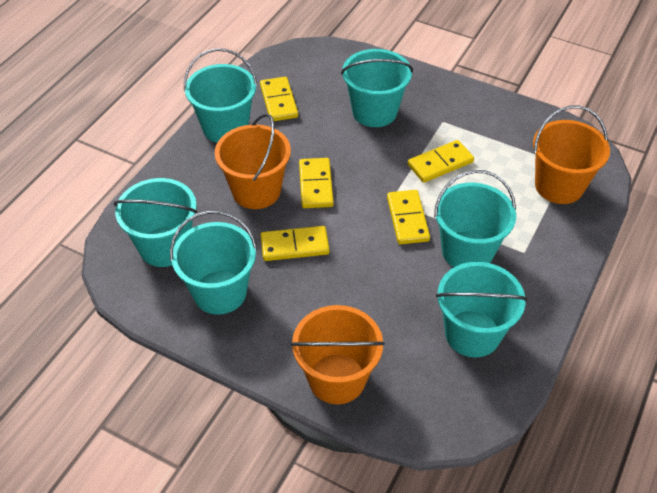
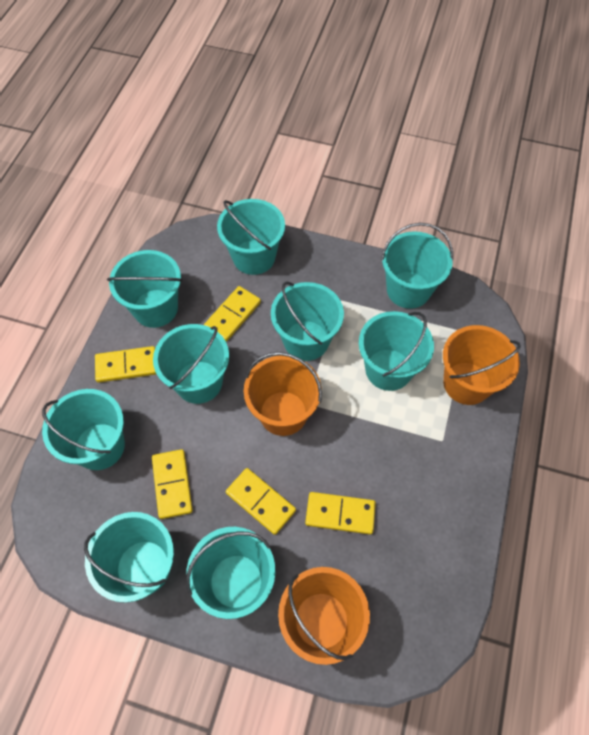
turquoise bucket: [113,178,197,267] [170,211,257,315] [184,48,257,143] [341,49,413,127] [434,170,516,267] [436,262,528,357] = 6 -> [42,389,125,470] [84,512,174,603] [107,250,182,328] [153,324,229,404] [186,527,275,619] [217,199,285,275] [271,282,344,361] [359,311,434,391] [381,223,453,309] = 9

